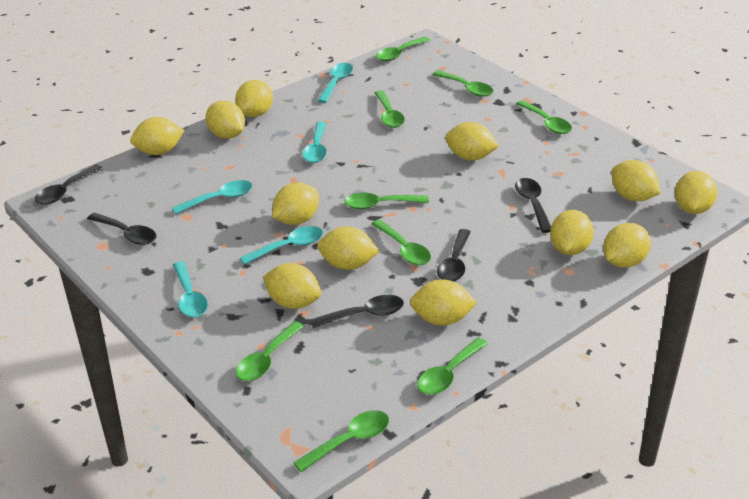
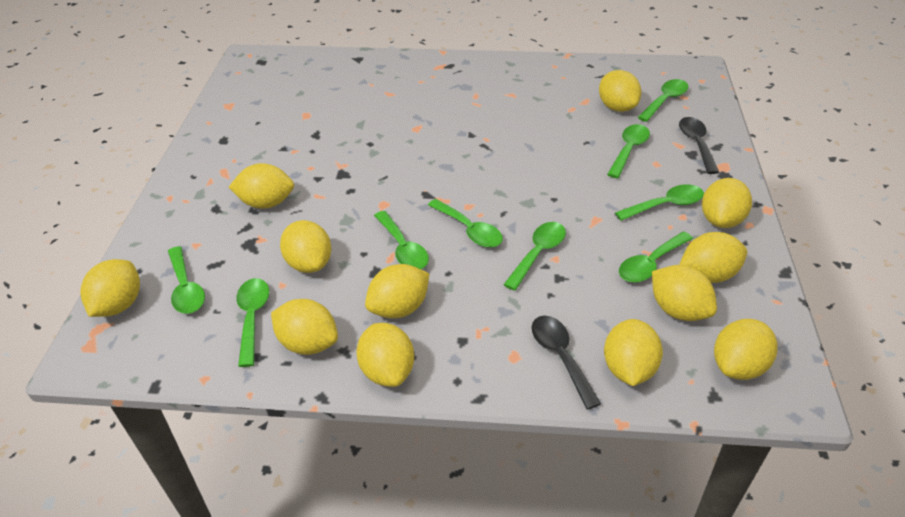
black spoon: [35,165,103,205] [87,213,156,245] [310,295,404,328] [437,229,471,282] [515,178,551,233] = 5 -> [532,316,601,410] [679,117,719,174] = 2
turquoise spoon: [172,180,253,214] [173,261,208,317] [240,226,323,265] [302,121,327,163] [318,63,353,103] = 5 -> none = 0

